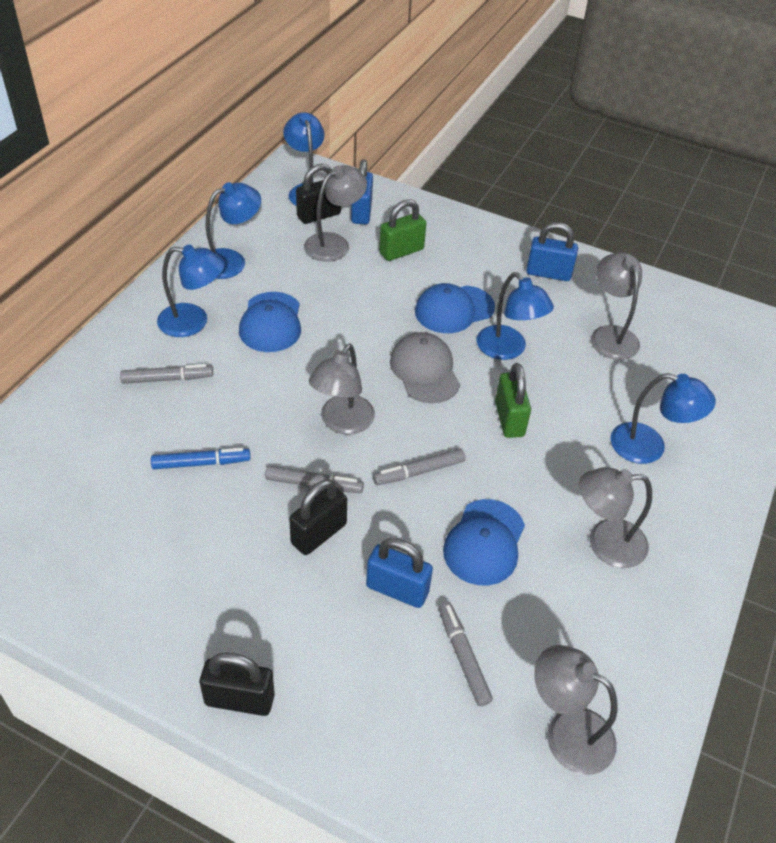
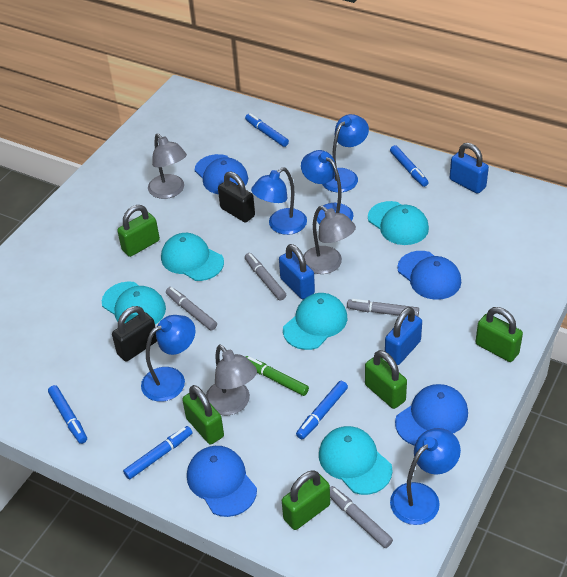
black padlock: [200,653,275,716] [289,479,347,555] [296,164,341,224] = 3 -> [112,306,157,361] [218,172,255,222] = 2
blue cap: [239,292,301,352] [415,283,495,333] [443,499,525,585] = 3 -> [187,446,257,517] [195,154,248,194] [395,384,468,446] [397,251,461,300] = 4
blue marker: [151,448,250,469] = 1 -> [48,385,87,444] [123,426,193,480] [245,113,289,147] [296,381,348,439] [390,145,429,187] = 5
green marker: none = 0 -> [245,356,309,396] = 1
green padlock: [379,199,427,261] [495,363,531,438] = 2 -> [117,205,160,257] [182,385,224,444] [282,470,330,530] [365,350,407,409] [475,307,523,362] = 5
grey cap: [390,332,460,403] = 1 -> none = 0
grey lamp: [304,165,367,262] [309,343,375,434] [534,645,617,775] [579,467,652,568] [591,252,642,360] = 5 -> [148,133,187,199] [206,344,257,415] [303,206,356,274] = 3
turquoise cap: none = 0 -> [102,282,166,325] [161,233,224,281] [283,293,347,350] [319,426,393,495] [368,201,429,245] = 5

